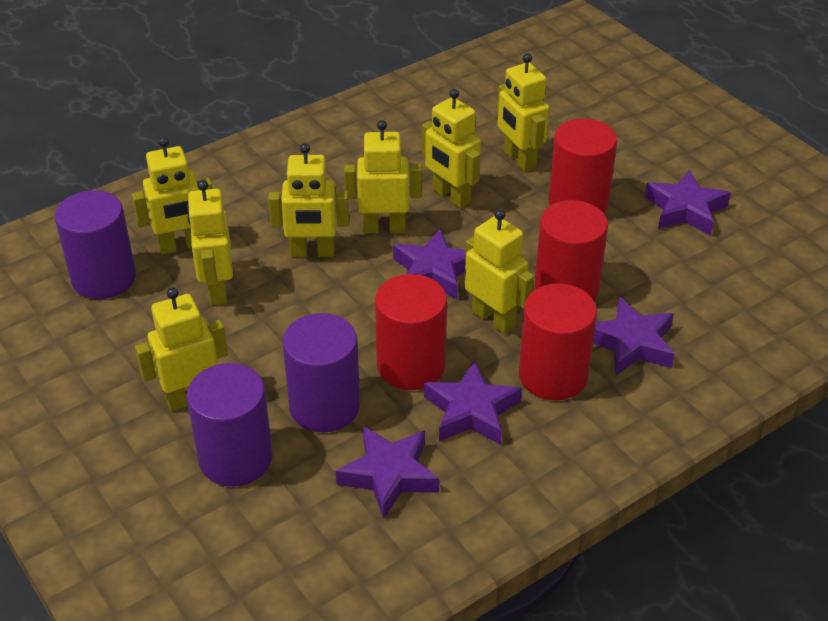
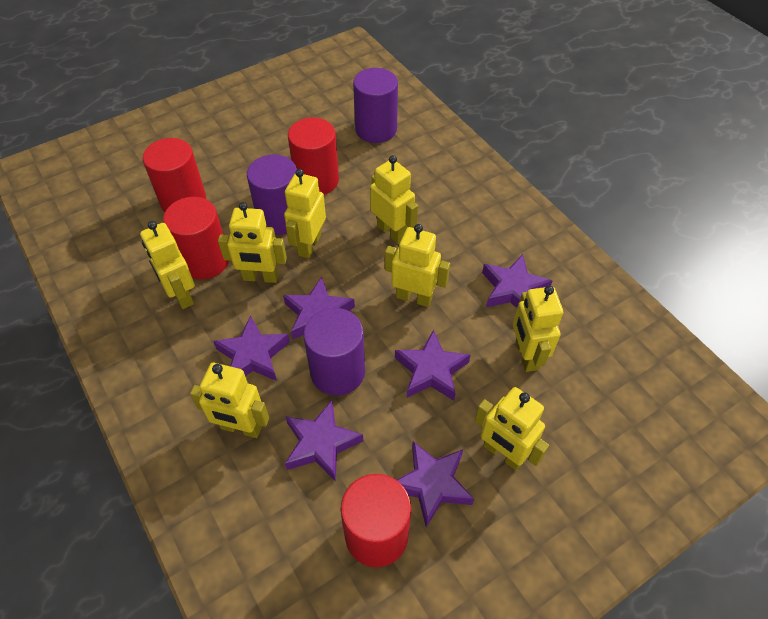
purple star: [336,426,439,519] [393,229,466,299] [424,360,522,445] [593,297,675,376] [644,170,731,235] = 5 -> [213,315,290,381] [283,277,355,339] [285,400,363,482] [395,329,470,401] [397,441,474,527] [482,254,552,308] = 6

